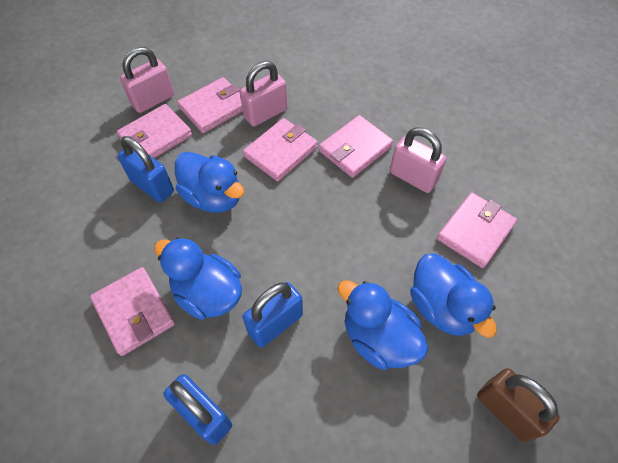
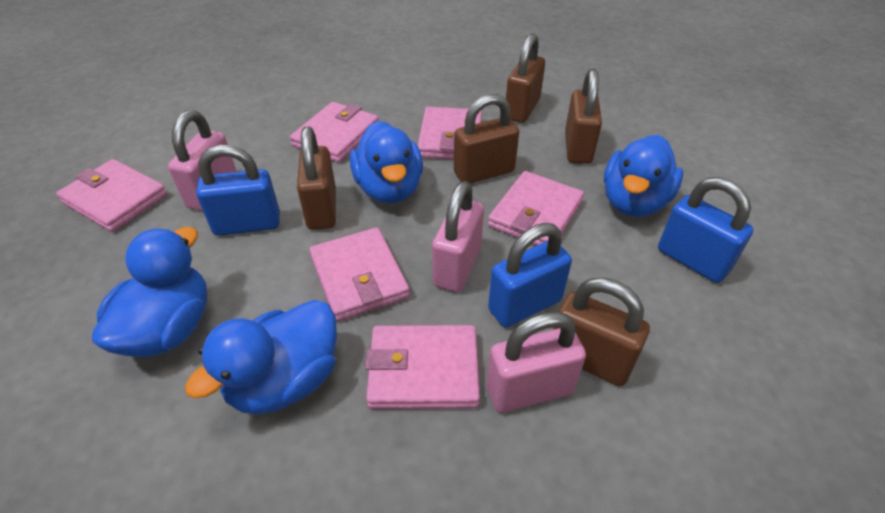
brown padlock: [477,368,560,442] = 1 -> [297,127,336,230] [454,94,519,183] [506,33,545,123] [553,278,650,386] [565,69,602,164] = 5

